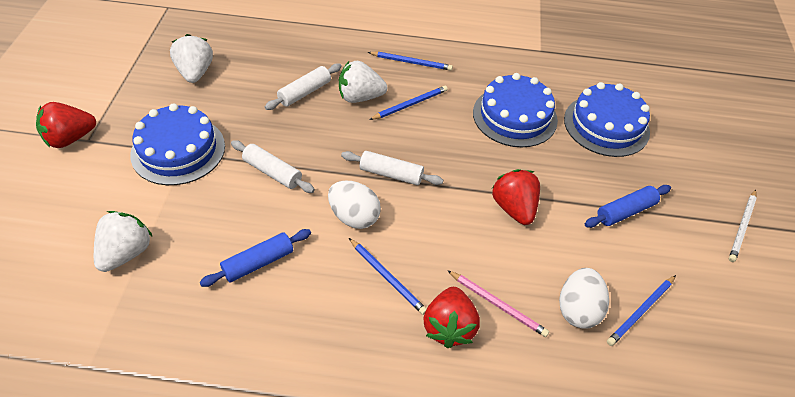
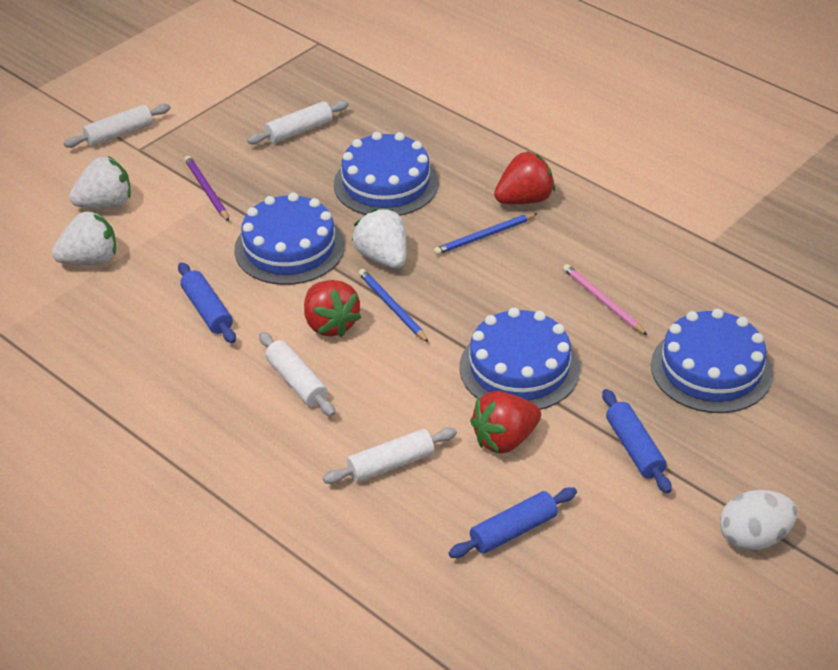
blue cake: [130,103,225,185] [473,73,558,147] [564,82,650,157] = 3 -> [234,193,344,285] [334,132,439,216] [459,308,580,410] [651,309,773,413] = 4
blue pencil: [349,238,427,315] [368,52,453,71] [369,86,448,120] [607,275,676,346] = 4 -> [359,269,429,343] [433,213,538,255] = 2
blue rolling pin: [200,229,311,287] [585,185,671,228] = 2 -> [178,262,236,343] [449,487,577,558] [602,389,671,494] = 3
purple pencil: none = 0 -> [184,155,229,221] = 1
white egg: [328,181,381,229] [559,268,609,328] = 2 -> [720,490,797,551] = 1
white pencil: [729,189,757,262] = 1 -> none = 0
white rolling pin: [231,140,315,193] [265,63,342,110] [341,151,443,185] = 3 -> [64,104,170,148] [247,101,349,145] [259,332,335,416] [323,428,457,484] = 4

